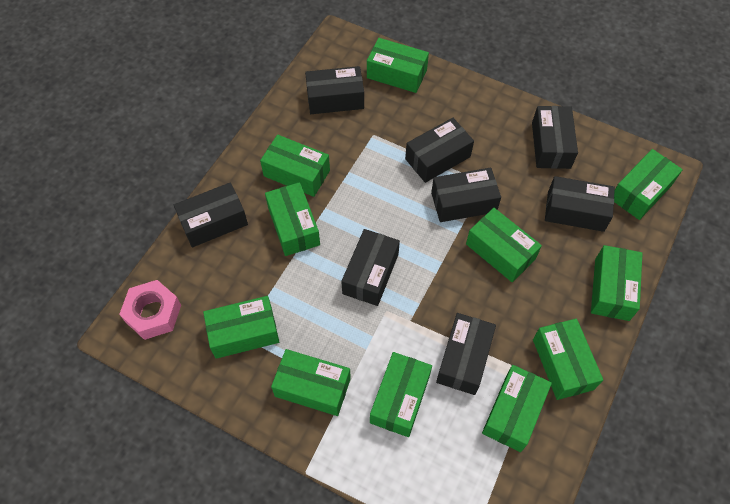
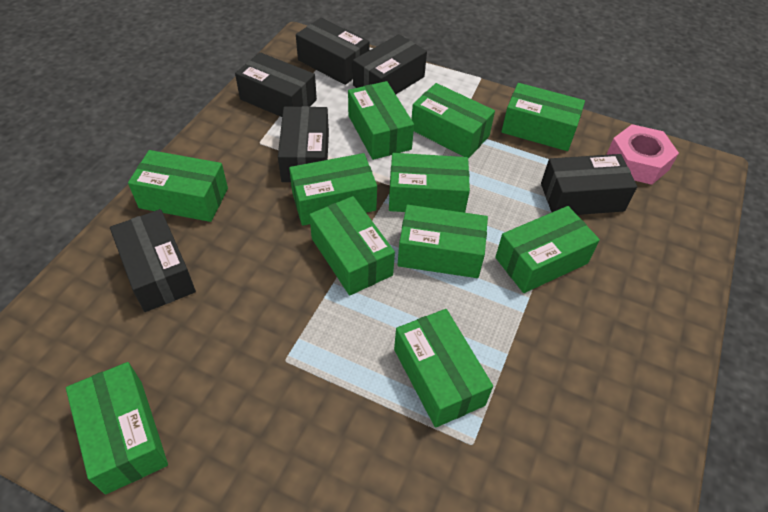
black box: [174,182,248,247] [305,66,364,114] [341,229,400,306] [405,118,474,183] [431,168,501,222] [436,313,496,395] [532,106,578,169] [545,176,615,232] = 8 -> [110,209,196,312] [235,52,317,117] [278,106,329,182] [296,18,370,85] [353,34,427,94] [541,154,637,215] = 6

